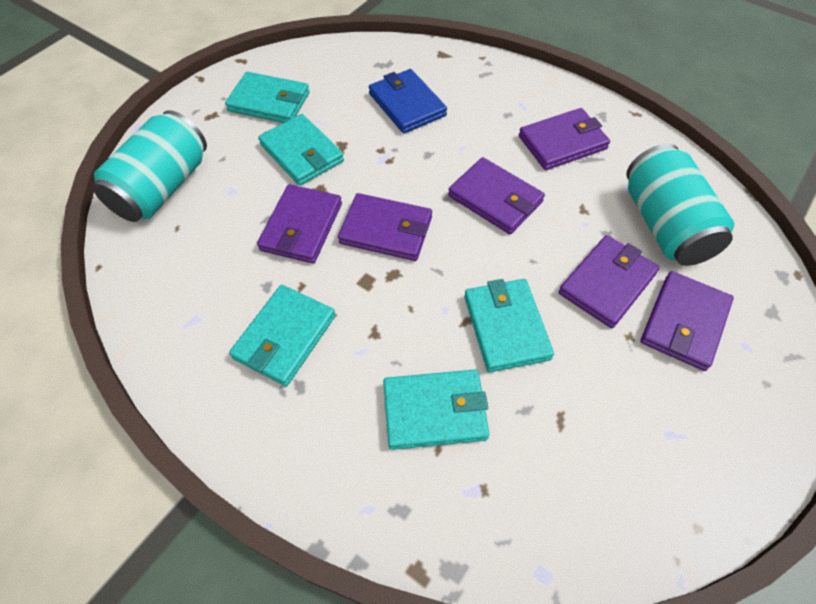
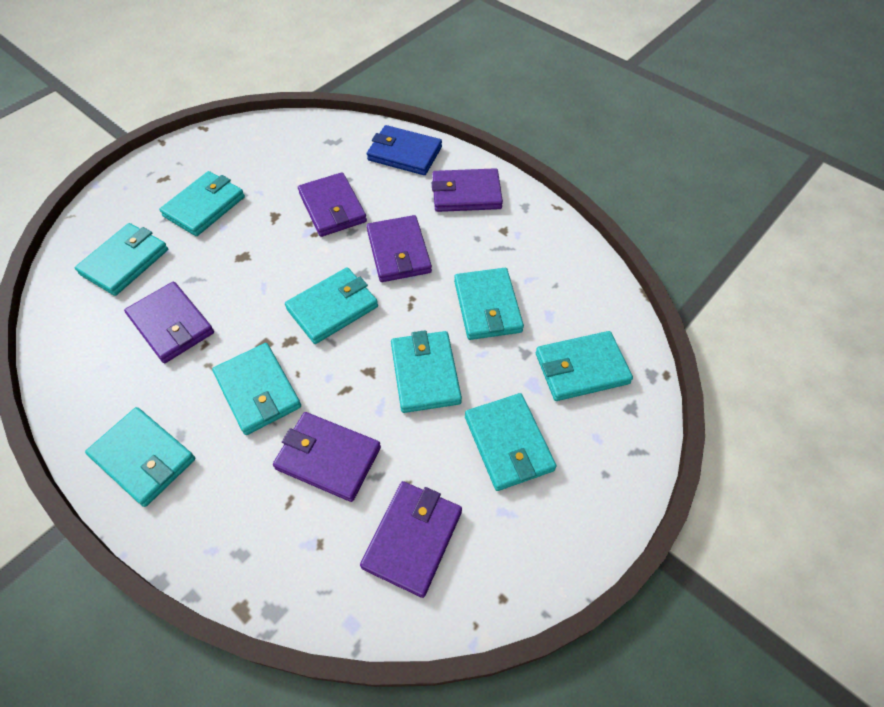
turquoise can: [92,110,207,222] [626,144,734,266] = 2 -> none = 0
turquoise wallet: [225,72,310,123] [229,285,336,386] [258,114,344,186] [383,369,489,450] [464,279,554,372] = 5 -> [75,223,168,296] [85,407,195,507] [159,171,245,236] [212,343,301,435] [285,267,378,344] [391,330,462,413] [454,268,524,340] [465,393,557,491] [536,331,633,401] = 9

